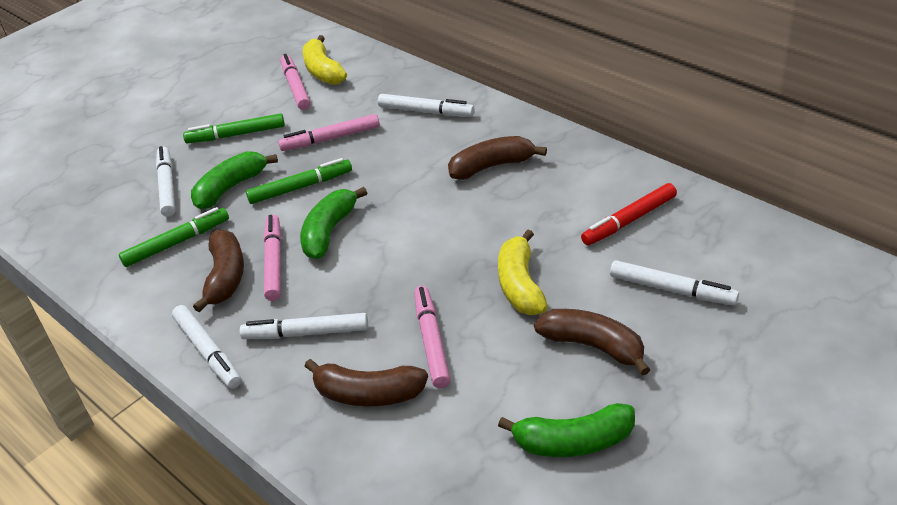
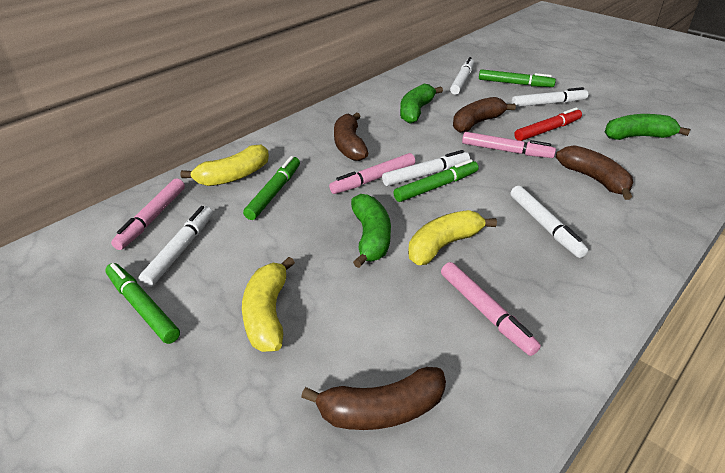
green marker: [119,207,229,267] [183,113,285,143] [246,158,352,204] = 3 -> [105,263,180,344] [243,156,300,220] [393,159,479,202] [479,69,556,87] = 4
yellow banana: [303,35,347,85] [498,229,548,315] = 2 -> [180,144,269,186] [242,257,295,352] [408,210,497,265] = 3

